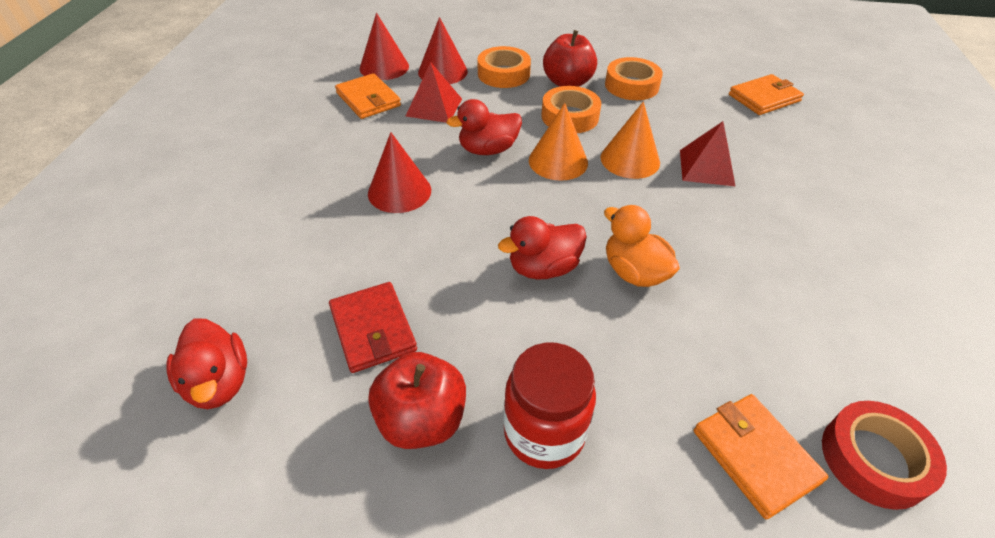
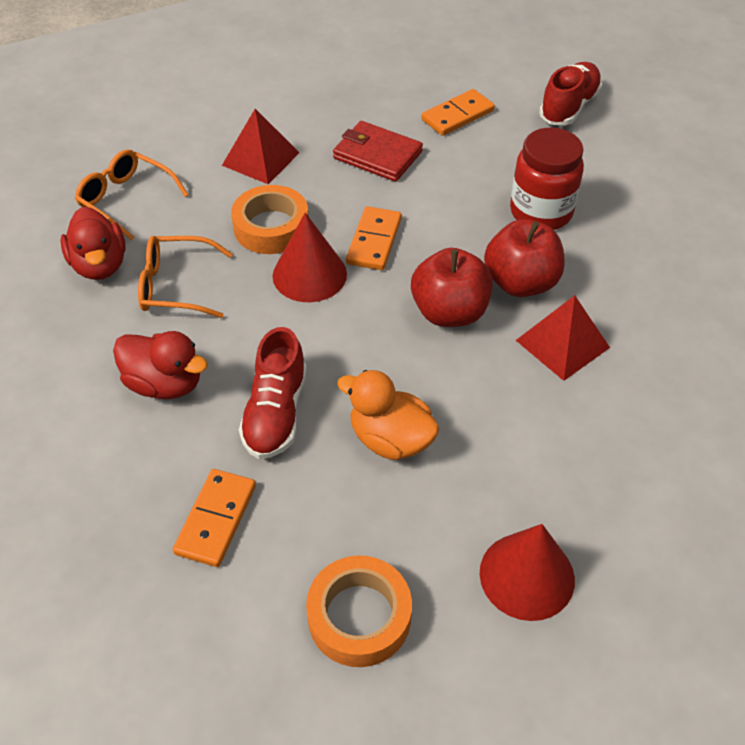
orange cone: [529,103,588,181] [601,101,660,179] = 2 -> none = 0
orange domino: none = 0 -> [173,469,256,567] [346,206,402,270] [421,89,495,136] = 3
orange glasses: none = 0 -> [75,149,189,240] [138,236,233,318] = 2
orange tape: [477,46,531,88] [541,86,601,133] [605,57,663,100] = 3 -> [231,185,309,254] [306,555,412,667] = 2
orange wallet: [335,73,401,119] [694,394,828,519] [729,74,804,115] = 3 -> none = 0
red cone: [360,13,409,80] [368,132,431,213] [418,17,468,84] = 3 -> [273,213,347,302] [480,524,575,621] = 2
red duck: [166,319,247,409] [447,99,522,155] [498,216,587,280] = 3 -> [60,207,126,280] [113,331,208,399] = 2
red shoe: none = 0 -> [239,327,307,459] [539,62,602,125] = 2
red tape: [822,401,947,510] = 1 -> none = 0

